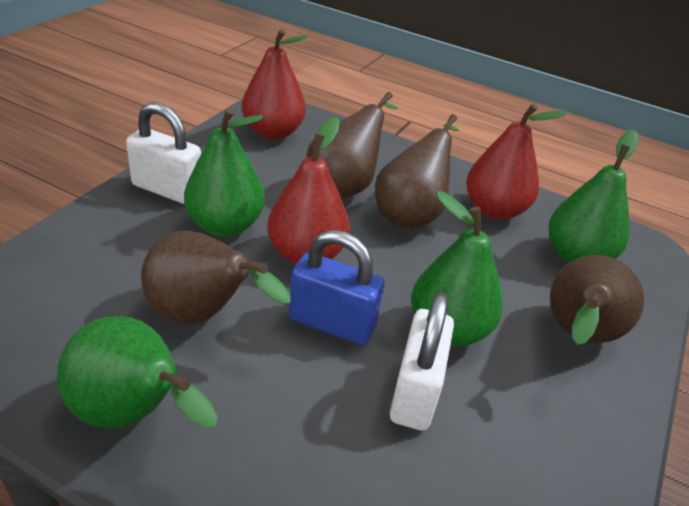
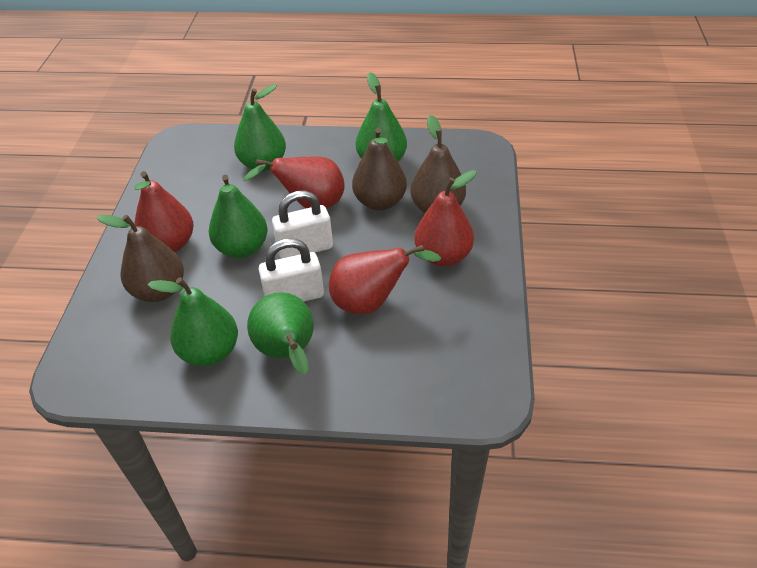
blue padlock: [289,230,385,345] = 1 -> none = 0
brown pear: [141,231,290,324] [306,92,398,199] [375,114,459,229] [550,255,644,345] = 4 -> [97,215,184,302] [352,128,407,210] [411,115,466,213] = 3
green pear: [57,316,218,428] [184,108,265,237] [411,191,503,346] [549,130,638,263] = 4 -> [148,277,238,366] [209,175,268,258] [234,84,286,171] [247,292,314,375] [356,72,407,162] = 5
red pear: [242,29,308,140] [267,117,350,265] [466,104,568,220] = 3 -> [134,171,194,252] [243,157,345,209] [329,245,441,314] [414,170,477,267] = 4

